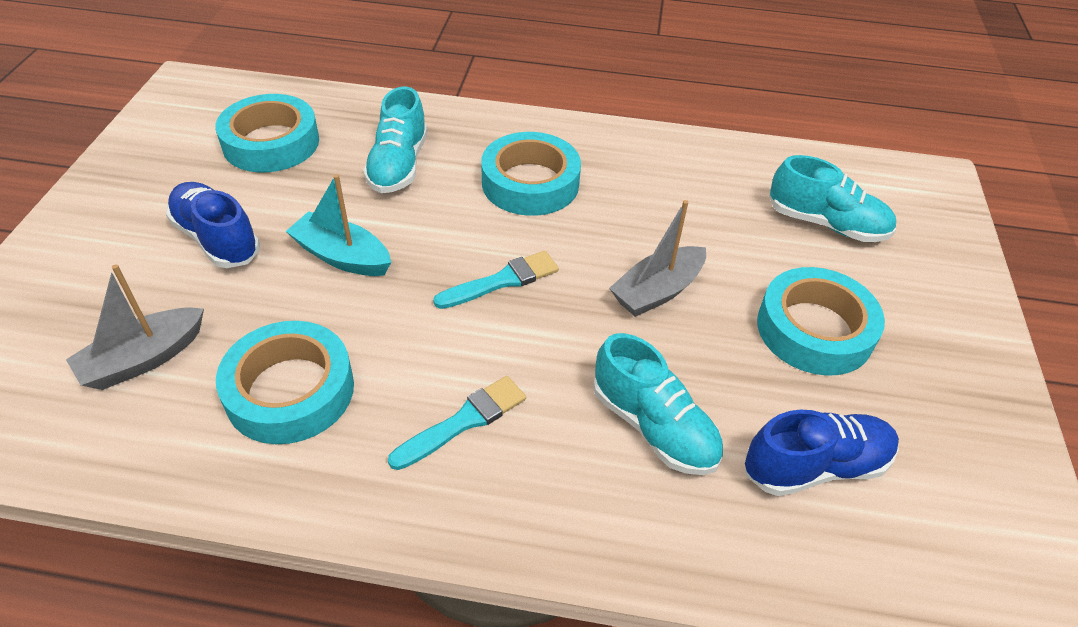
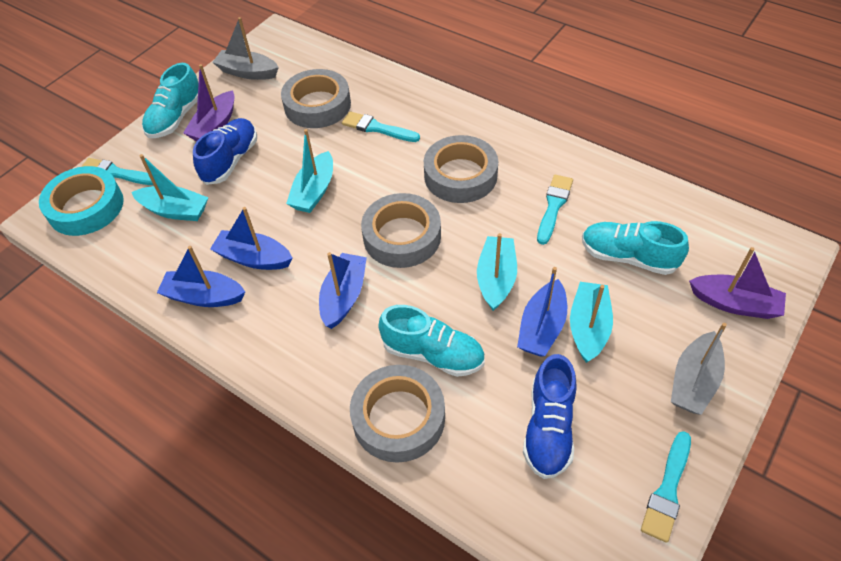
blue boat: none = 0 -> [157,246,245,307] [210,207,293,270] [319,252,367,329] [517,267,567,357] = 4
grey tape: none = 0 -> [281,69,351,128] [350,365,445,463] [361,193,441,268] [424,135,498,203] = 4
purple boat: none = 0 -> [183,64,235,141] [689,247,786,319] = 2
turquoise boat: [286,174,391,276] = 1 -> [132,154,209,221] [286,129,333,213] [477,233,517,311] [570,282,613,363] = 4
turquoise brush: [388,376,526,470] [433,251,559,309] = 2 -> [81,158,153,185] [342,111,420,142] [537,175,573,245] [641,431,691,543] = 4
turquoise tape: [215,94,319,172] [216,321,354,444] [481,132,581,216] [757,267,885,376] = 4 -> [39,166,124,236] = 1

